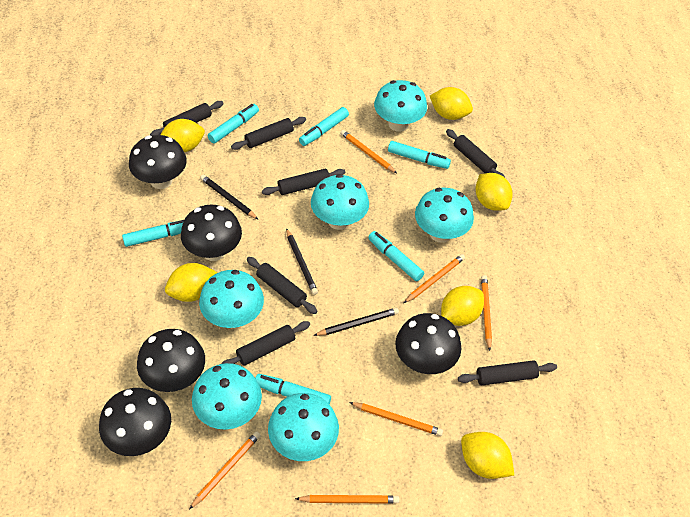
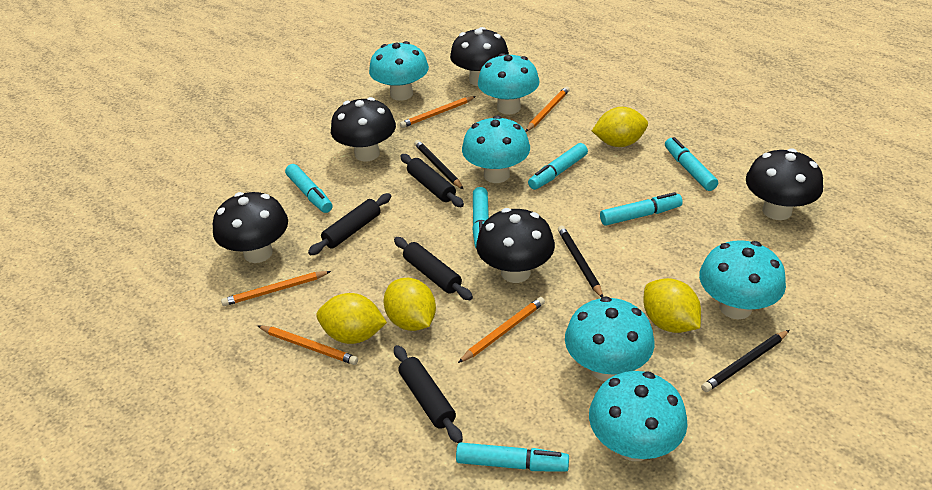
black rolling pin: [150,101,224,136] [221,321,310,365] [231,117,306,150] [247,257,317,314] [262,169,345,195] [446,129,505,177] [458,360,557,385] = 7 -> [308,193,391,255] [394,237,473,300] [394,345,463,443] [400,154,464,207] = 4
orange pencil: [189,431,261,509] [295,495,399,504] [340,130,397,173] [349,402,443,436] [404,254,465,303] [481,275,492,351] = 6 -> [221,271,331,306] [258,326,358,365] [400,96,476,128] [458,297,545,363] [525,86,570,132] = 5
yellow lemon: [160,119,205,152] [165,263,217,302] [430,87,473,120] [441,286,484,326] [461,432,514,479] [475,173,513,211] = 6 -> [316,293,387,344] [383,278,436,331] [592,107,648,147] [643,278,701,333] = 4

